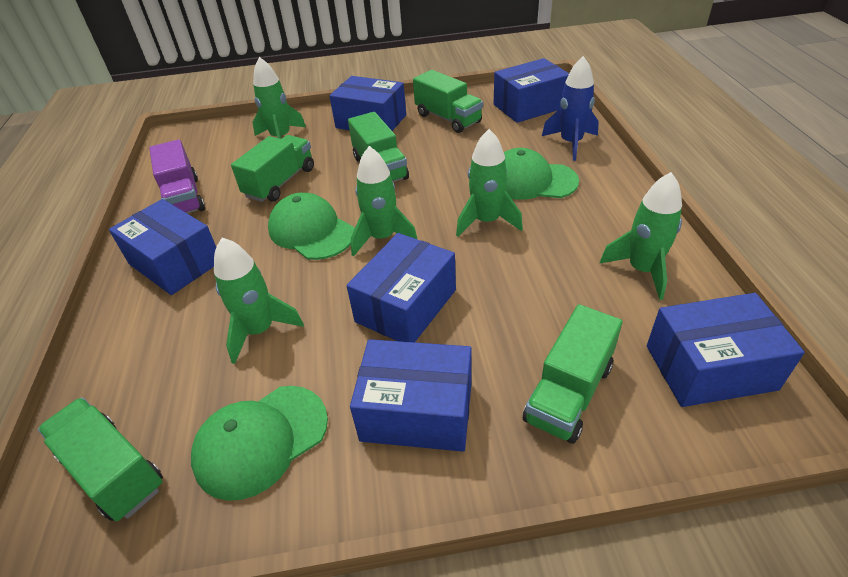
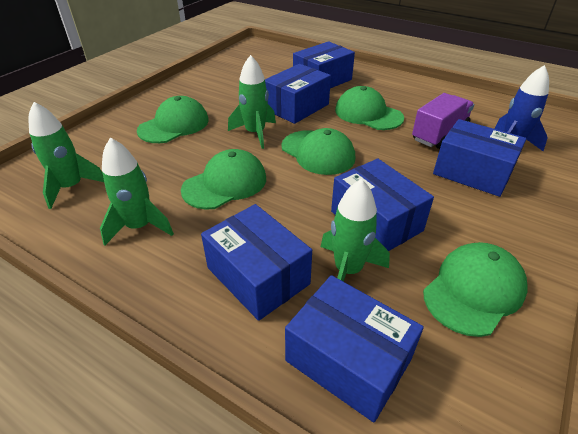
green cap: [191,386,328,501] [268,193,354,260] [504,148,579,200] = 3 -> [137,96,209,143] [181,149,266,210] [281,128,355,175] [335,86,404,130] [423,242,527,337] = 5
green rocket: [214,237,304,364] [252,57,306,139] [351,146,417,257] [456,129,523,237] [600,172,682,300] = 5 -> [28,102,104,209] [100,138,174,246] [228,55,276,149] [321,179,390,282] = 4
green truck: [38,397,163,521] [231,135,314,202] [348,112,409,182] [413,70,483,133] [523,304,622,444] = 5 -> none = 0

